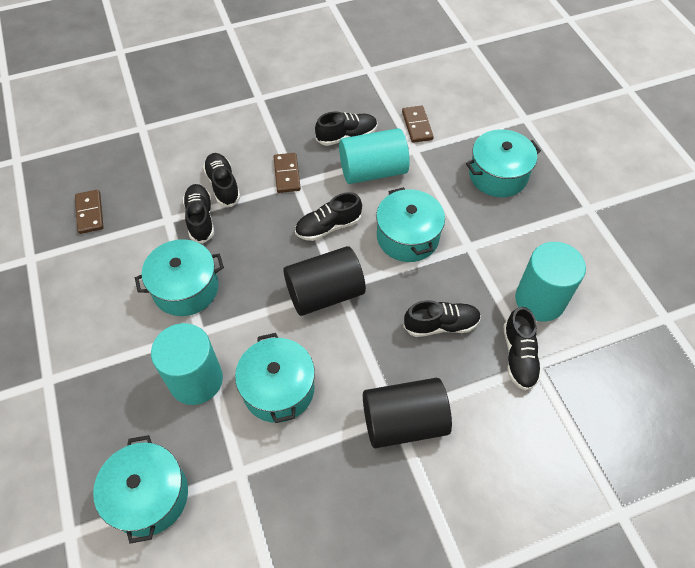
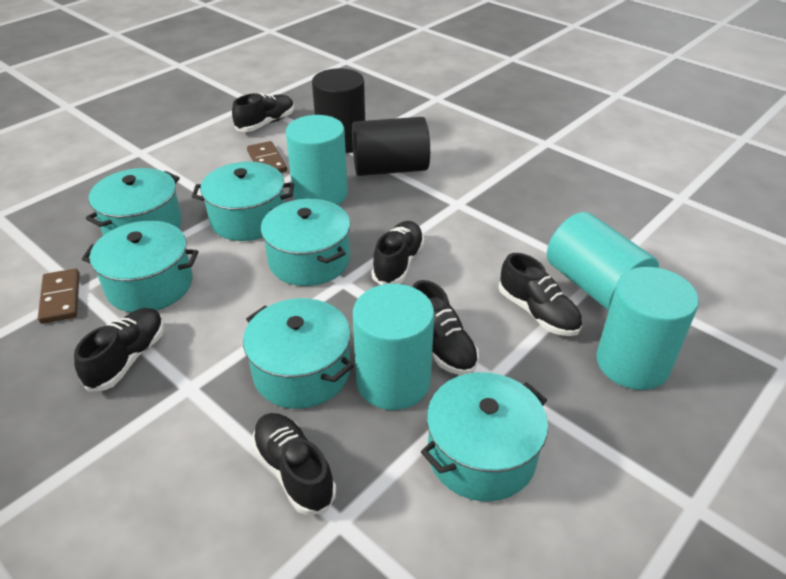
brown domino: [75,190,104,234] [273,153,301,193] [402,106,434,143] = 3 -> [38,268,79,324] [247,141,287,173] = 2
turquoise cylinder: [151,323,223,405] [339,128,410,184] [515,242,586,321] = 3 -> [286,115,348,205] [353,284,434,410] [547,212,659,311] [596,267,699,390] = 4
turquoise pot: [93,435,188,544] [135,239,224,316] [235,333,315,423] [376,187,445,262] [466,129,541,197] = 5 -> [82,221,199,312] [86,168,182,235] [192,162,294,241] [243,298,353,409] [261,199,350,286] [421,372,548,501] = 6

